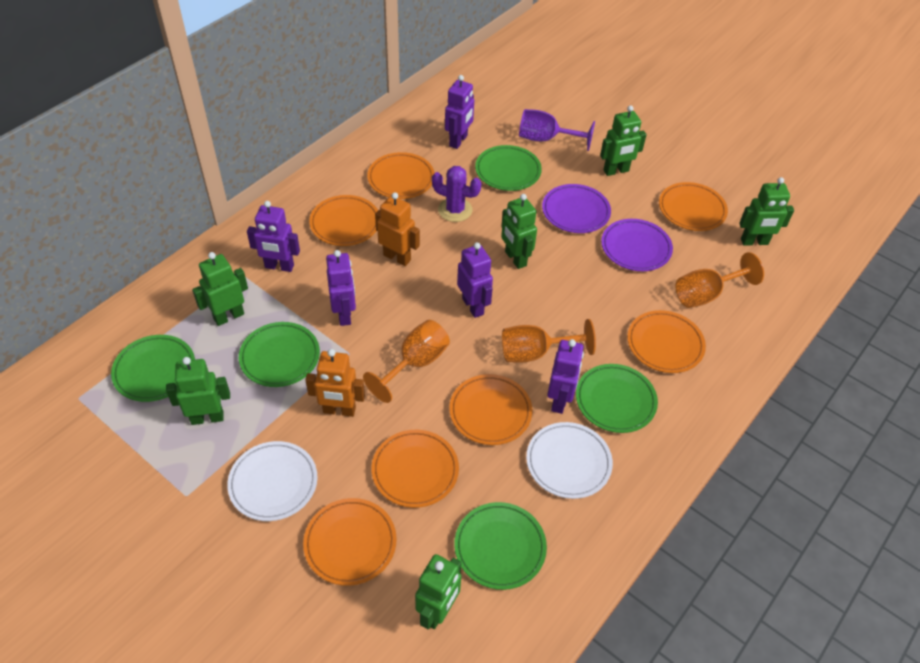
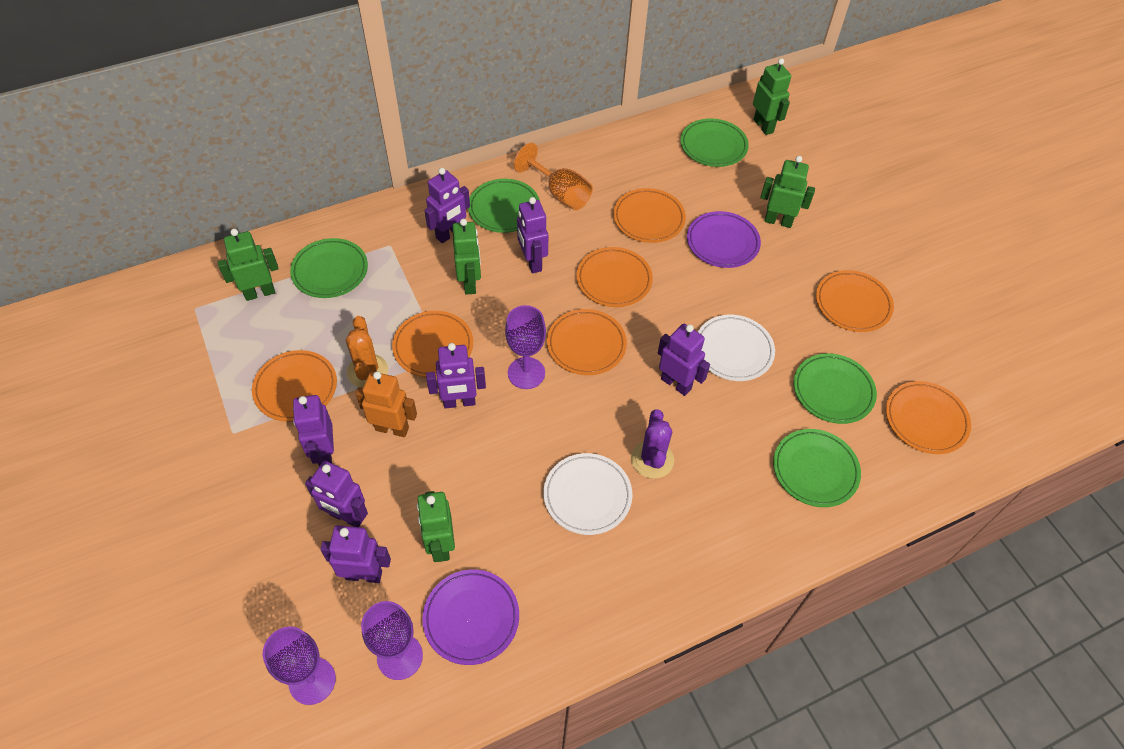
green robot: [166,357,230,425] [192,252,248,326] [415,554,461,629] [501,194,537,269] [600,105,647,176] [739,177,794,246] = 6 -> [218,229,279,301] [417,491,455,562] [453,219,481,295] [753,58,791,135] [761,156,815,228] = 5
orange cactus: none = 0 -> [346,316,388,388] = 1
orange goblet: [363,320,450,403] [502,319,596,363] [676,252,764,308] = 3 -> [514,143,593,210] = 1
orange robot: [305,349,365,417] [375,192,420,266] = 2 -> [356,371,417,437] = 1
purple goblet: [519,109,595,151] = 1 -> [263,627,336,705] [361,601,423,680] [505,305,546,389] = 3
purple robot: [247,201,300,272] [326,250,356,326] [445,75,474,149] [457,242,493,318] [547,339,584,414] = 5 -> [293,395,334,466] [305,461,368,527] [320,525,391,583] [424,168,470,243] [426,343,486,409] [517,197,548,273] [658,324,710,396] = 7

